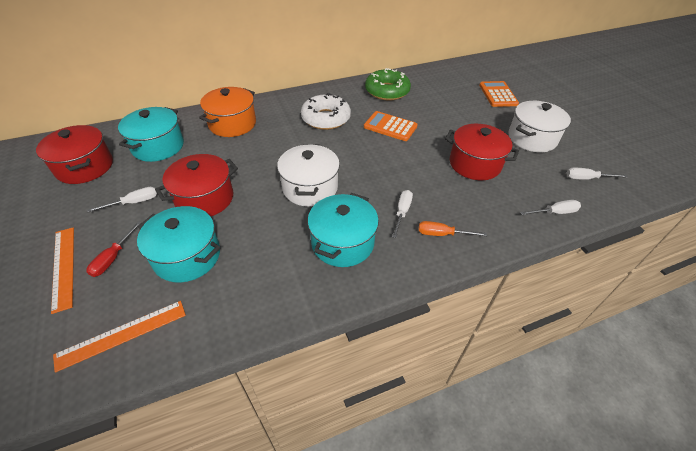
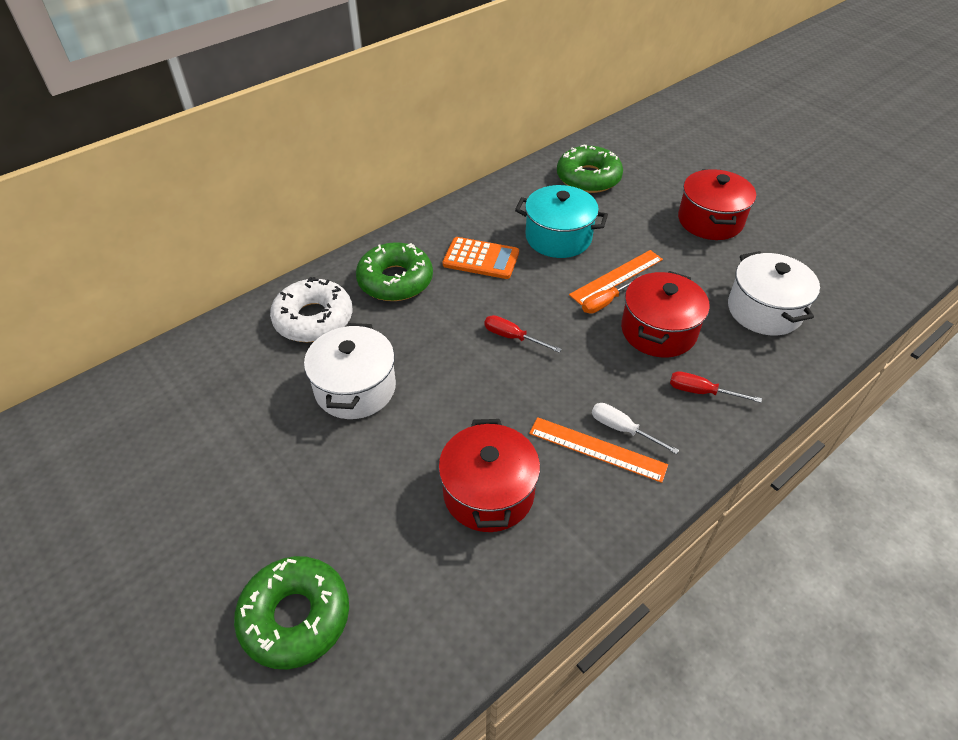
green donut: [365,68,411,101] = 1 -> [234,556,349,669] [356,242,433,301] [557,144,623,193] = 3
orange calculator: [364,111,418,141] [479,81,519,107] = 2 -> [443,237,519,279] = 1
orange pot: [199,87,256,137] = 1 -> none = 0
red screwdriver: [87,221,142,277] = 1 -> [484,315,562,353] [670,371,762,403] = 2
turquoise pot: [118,107,184,162] [137,206,220,282] [308,193,379,267] = 3 -> [515,185,608,258] = 1
white screwdriver: [87,187,157,212] [392,190,413,238] [520,200,581,215] [567,167,628,180] = 4 -> [592,403,679,454] = 1

